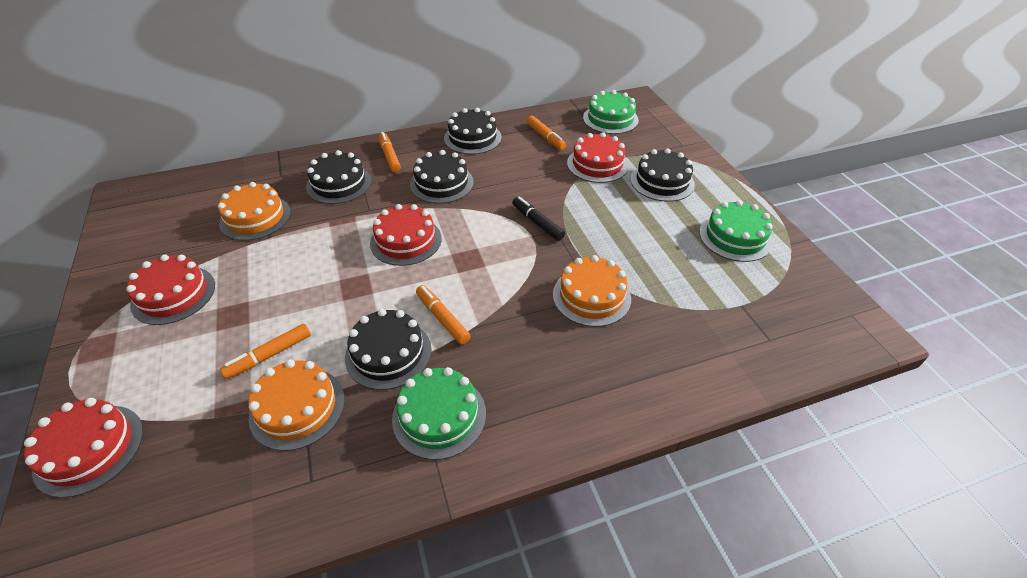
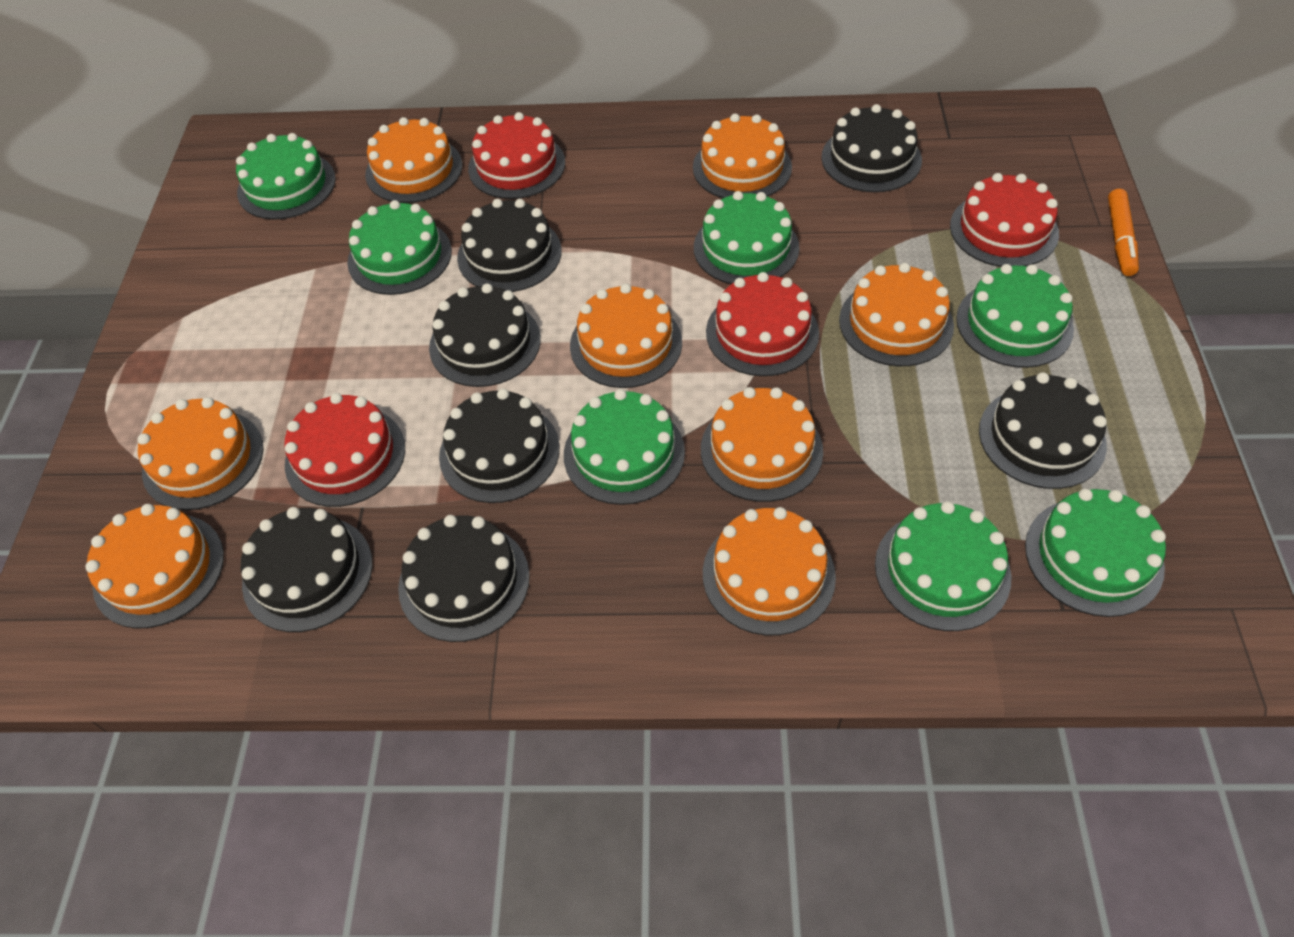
black cake: [306,150,371,204] [345,309,431,390] [410,150,474,204] [444,108,502,154] [630,148,695,202] = 5 -> [241,507,373,632] [398,515,530,642] [429,283,541,387] [439,388,560,503] [457,199,562,292] [821,104,922,192] [979,372,1107,489] = 7
black marker: [512,197,565,241] = 1 -> none = 0
green cake: [392,367,486,460] [583,90,639,134] [699,200,773,262] = 3 -> [236,133,336,220] [347,200,452,295] [564,389,685,505] [694,191,799,284] [875,501,1012,631] [956,264,1074,368] [1025,488,1166,617] = 7
orange cake: [218,182,291,241] [248,360,345,451] [553,255,631,327] = 3 -> [85,504,224,629] [138,397,264,510] [365,117,462,203] [570,284,682,388] [693,114,792,198] [701,387,823,502] [703,507,836,636] [839,263,954,366] = 8
orange marker: [220,324,311,379] [379,132,401,172] [416,285,470,345] [527,116,566,150] = 4 -> [1108,189,1139,276] = 1

